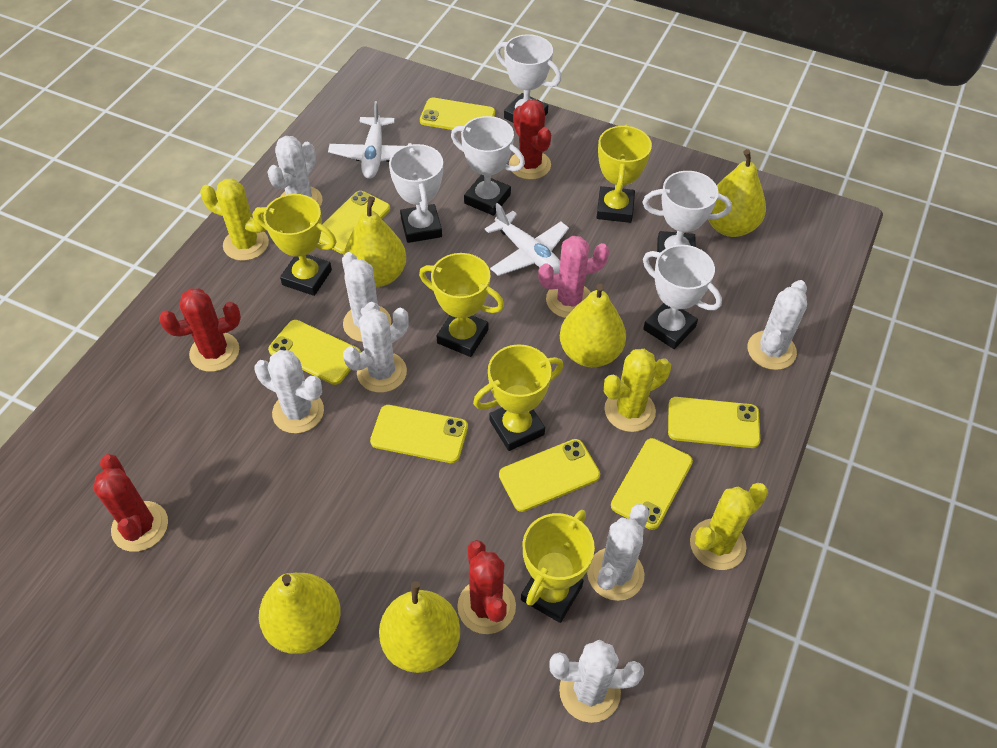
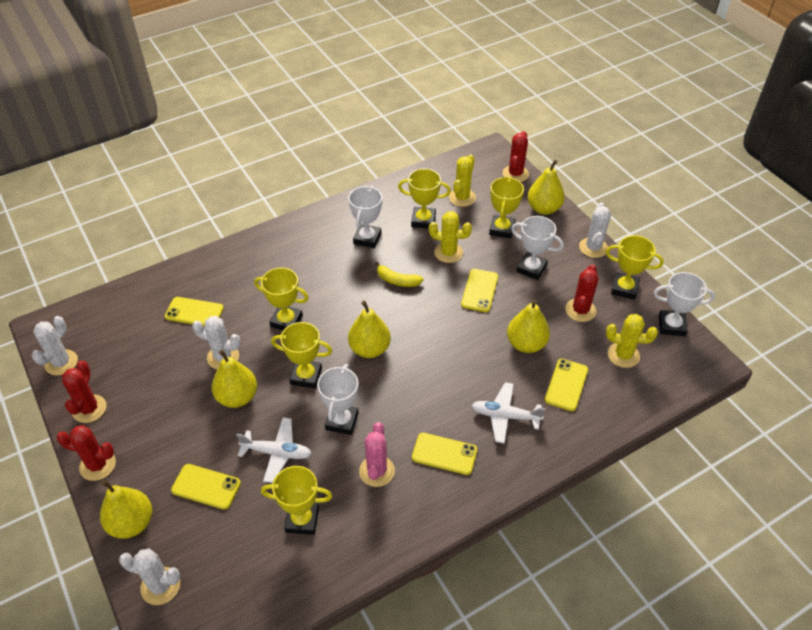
white cactus: [254,350,324,434] [267,136,323,207] [342,252,391,342] [343,308,409,393] [550,640,644,723] [587,504,649,601] [747,280,807,370] = 7 -> [31,316,78,375] [119,548,180,605] [192,316,241,369] [579,202,611,258] = 4
white trophy: [389,143,443,243] [451,116,525,216] [496,34,561,122] [643,171,732,253] [643,245,722,349] = 5 -> [317,364,359,435] [349,186,382,248] [511,216,564,280] [654,272,715,336] = 4
yellow banana: none = 0 -> [375,262,424,287] = 1
yellow phone: [268,320,361,385] [319,191,390,254] [370,405,468,463] [420,98,495,130] [499,439,600,512] [611,438,693,530] [668,397,760,448] = 7 -> [165,297,224,327] [171,464,241,510] [412,433,477,475] [461,269,498,312] [545,359,588,411] = 5
yellow trophy: [255,194,337,296] [419,253,504,357] [473,344,563,451] [521,510,595,623] [596,124,652,223] = 5 -> [254,268,309,330] [261,466,332,535] [271,322,332,388] [398,169,451,229] [489,177,524,239] [606,235,664,300] = 6

